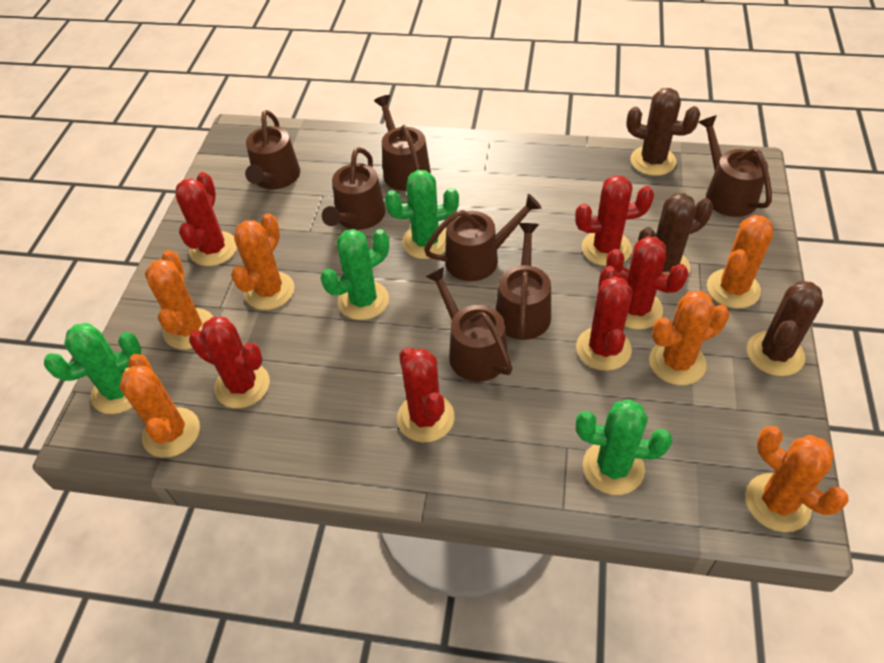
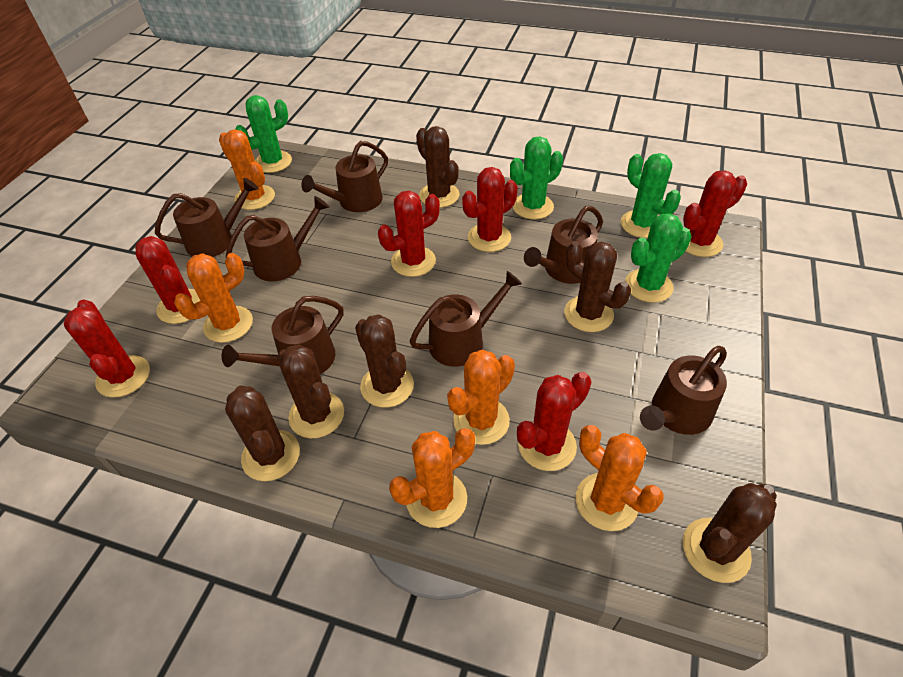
brown cactus: [626,88,700,176] [638,193,713,275] [747,281,823,376] = 3 -> [225,386,300,481] [277,344,344,438] [355,314,414,408] [416,126,459,208] [564,241,631,332] [683,483,777,583] = 6
orange cactus: [119,354,200,458] [145,250,213,350] [231,213,294,310] [649,291,729,385] [707,215,773,308] [745,426,849,532] = 6 -> [174,253,253,343] [219,129,275,210] [389,428,475,528] [447,350,515,445] [576,425,664,531] = 5

